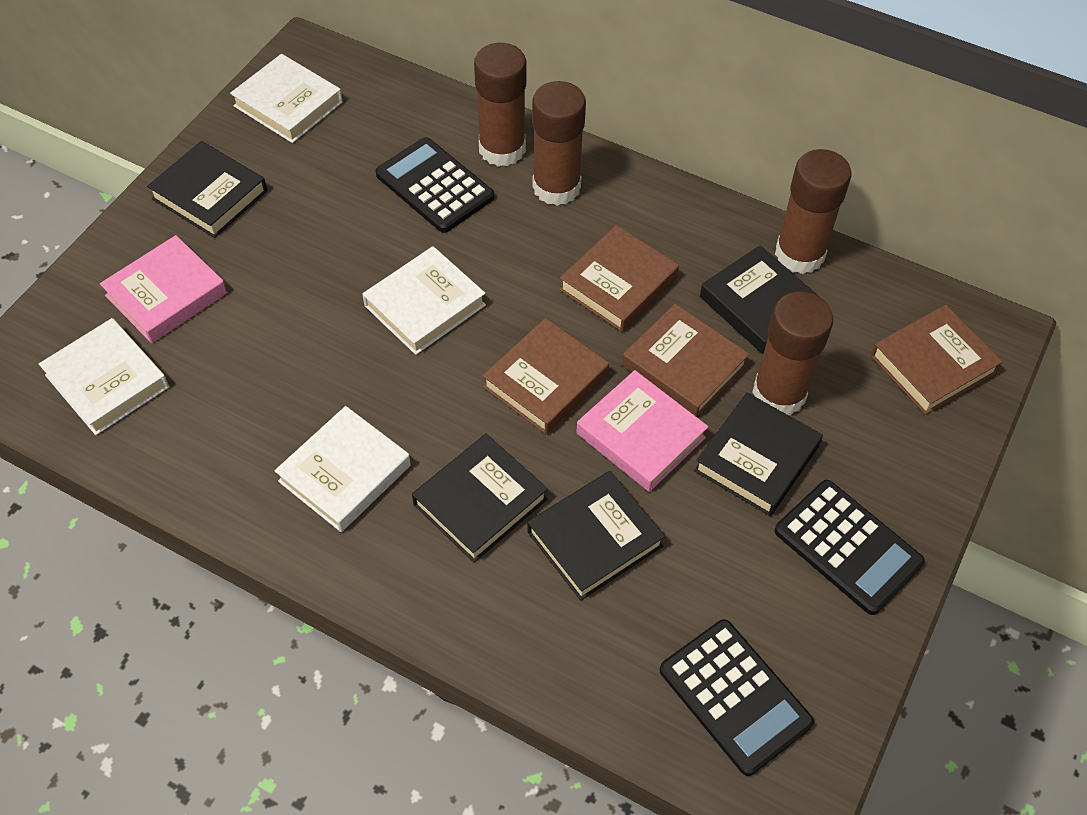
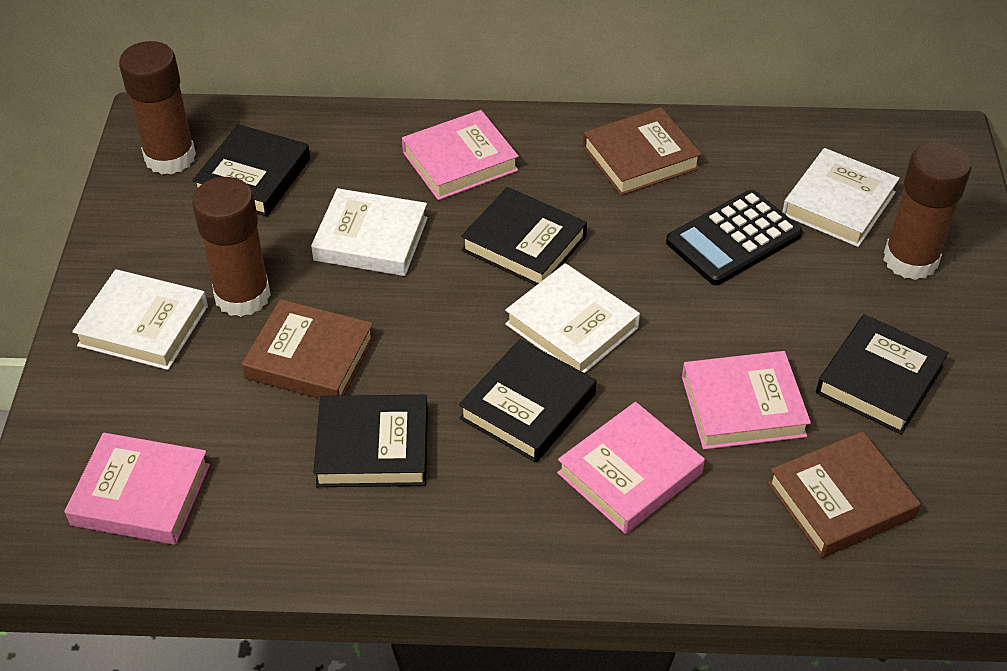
black calculator: [376,137,494,233] [660,619,814,776] [775,480,925,615] = 3 -> [666,190,803,285] = 1
brown book: [482,318,609,435] [559,225,679,332] [622,304,750,417] [870,305,1003,415] = 4 -> [242,299,374,399] [583,107,702,196] [768,431,921,558] = 3
brown glue stick: [474,43,526,166] [532,81,586,206] [752,291,834,416] [775,149,851,274] = 4 -> [119,41,196,175] [192,177,271,317] [883,141,972,280] = 3
pink book: [100,235,227,343] [576,370,708,492] = 2 -> [64,433,210,545] [402,110,519,200] [557,402,705,534] [682,351,811,450] = 4

